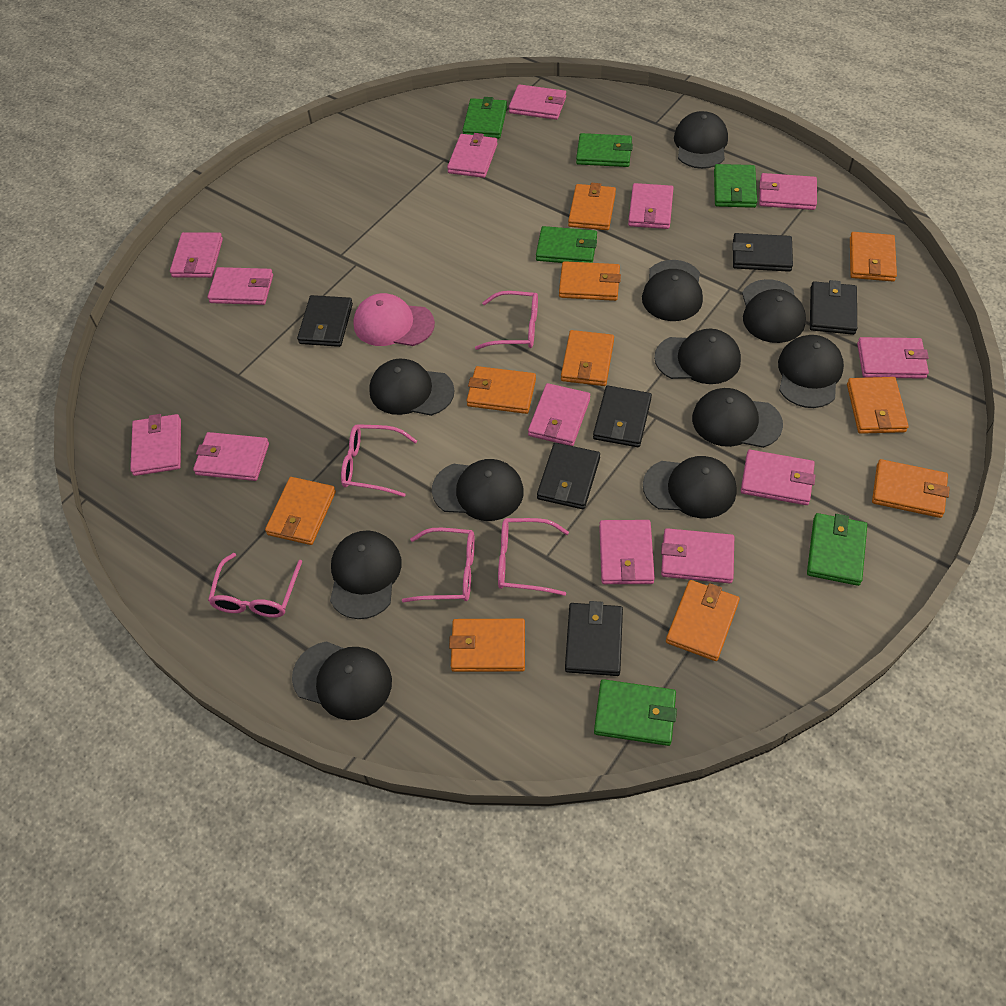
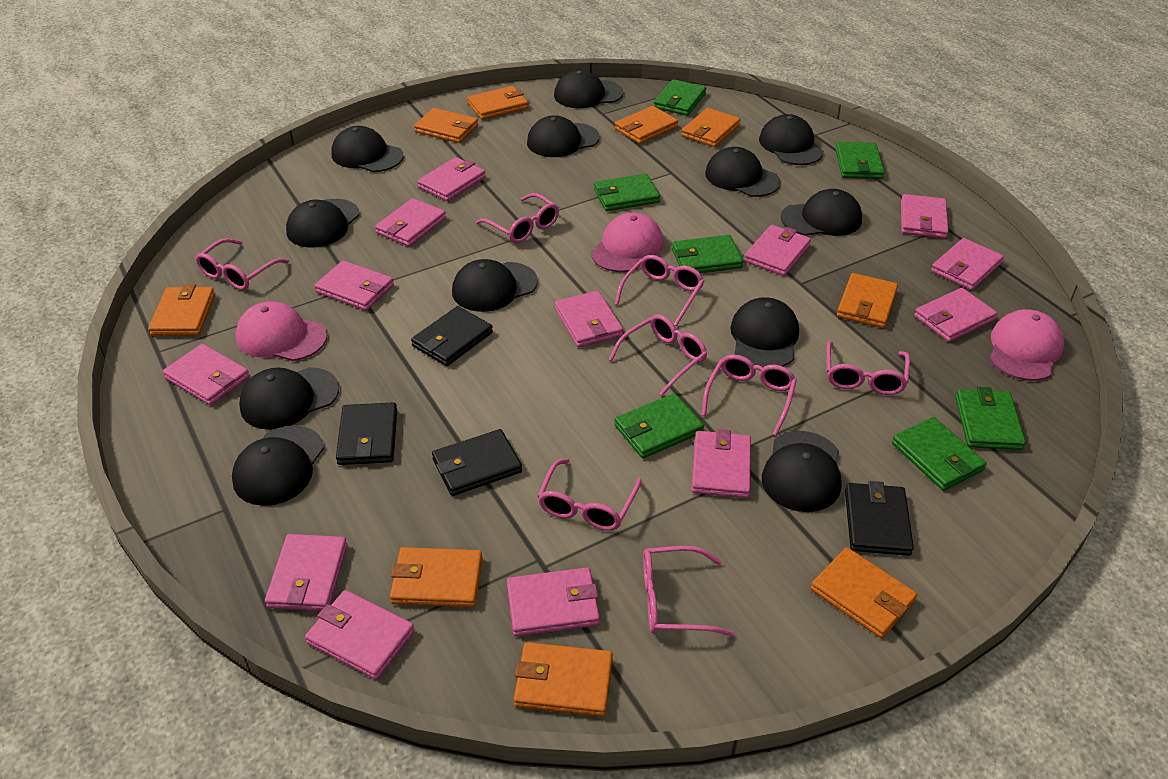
black cap: [292,641,392,720] [330,531,402,619] [369,359,455,416] [432,459,524,521] [642,260,703,321] [643,456,737,518] [654,329,741,384] [674,111,728,169] [692,388,783,448] [742,279,806,343] [778,335,844,408] = 11 -> [232,425,324,506] [239,367,339,430] [286,199,360,248] [332,126,404,172] [452,259,538,312] [527,115,600,157] [554,70,623,108] [705,147,781,197] [730,297,799,367] [759,114,824,165] [762,431,842,512] [781,189,862,236] = 12
black wallet: [297,295,353,347] [537,443,600,509] [565,601,623,676] [593,386,652,447] [733,233,793,272] [810,280,857,335] = 6 -> [336,402,397,465] [411,306,493,366] [432,429,522,496] [845,481,914,556] = 4
green wallet: [462,97,507,139] [536,226,597,263] [576,133,633,167] [594,679,677,746] [714,164,757,208] [807,513,867,586] = 6 -> [594,174,660,211] [615,393,704,458] [654,79,706,116] [672,235,743,273] [835,142,885,179] [892,417,986,491] [955,387,1026,450] = 7
orange wallet: [265,477,336,545] [449,619,525,672] [467,366,536,414] [559,261,621,301] [561,330,614,386] [568,183,616,230] [666,580,740,661] [847,377,909,434] [850,232,897,282] [872,459,950,518] = 10 -> [148,284,215,336] [390,547,482,607] [414,108,478,143] [467,86,528,120] [514,642,613,717] [615,106,678,144] [681,108,741,147] [811,547,917,638] [837,273,898,328] = 9
pink cap: [353,293,435,346] = 1 -> [235,301,327,361] [591,213,664,272] [990,309,1064,381] = 3
pink glasses: [208,553,302,618] [341,424,417,497] [402,528,475,602] [475,291,538,350] [498,518,569,596] = 5 -> [195,238,289,290] [476,193,559,243] [537,458,642,531] [609,314,707,396] [615,255,704,326] [643,546,734,636] [701,354,797,436] [826,342,910,395] = 8

